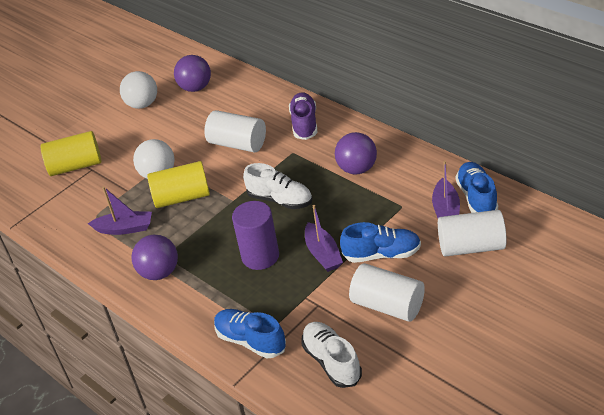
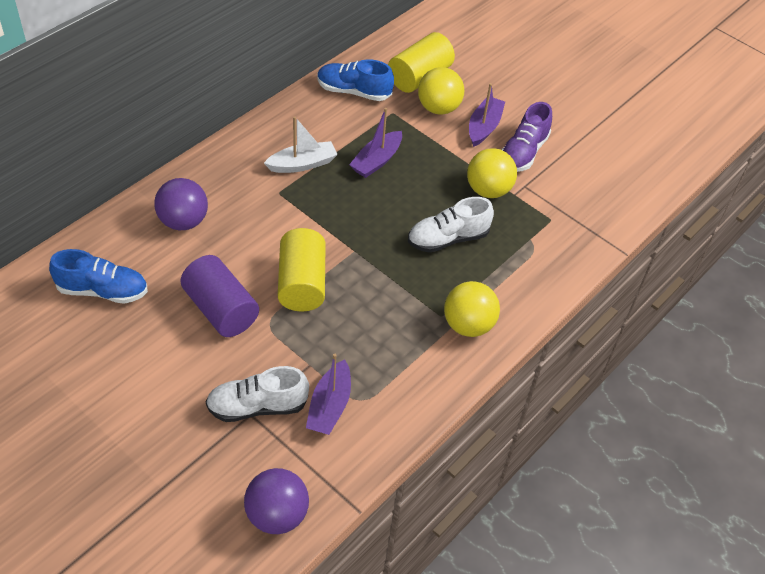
blue shoe: [214,309,286,359] [340,222,421,263] [456,162,498,213] = 3 -> [49,249,148,304] [317,59,394,101] = 2
purple ball: [132,235,178,280] [174,55,211,92] [335,132,377,175] = 3 -> [154,178,208,230] [244,468,309,534] = 2
white ball: [120,71,157,109] [133,139,175,179] = 2 -> none = 0
white boat: none = 0 -> [264,116,338,173] = 1
white cylinder: [204,110,266,152] [349,263,425,322] [438,210,507,256] = 3 -> none = 0
yellow ball: none = 0 -> [418,67,464,114] [444,281,500,337] [467,148,517,198] = 3

